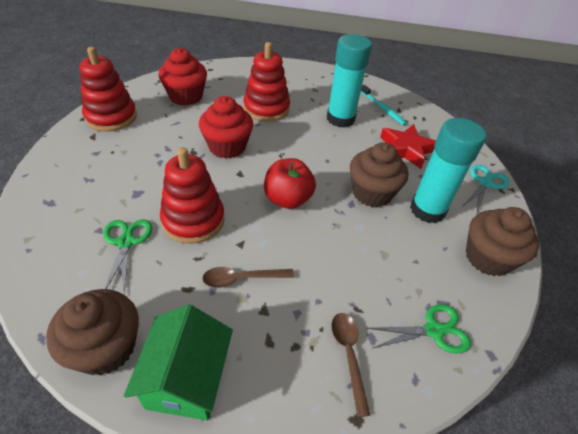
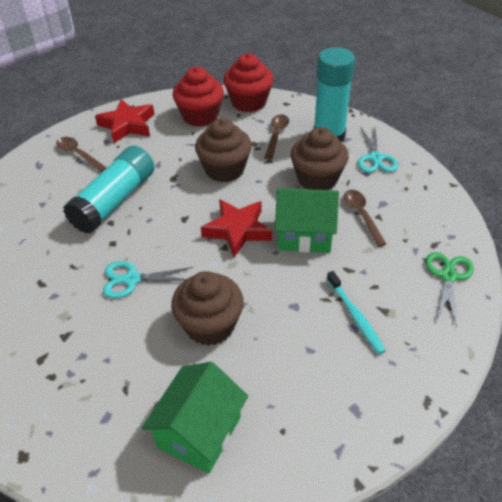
brown spoon: [202,267,294,288] [331,313,371,417] = 2 -> [56,137,107,172] [264,114,289,160] [344,190,386,247] = 3
green house: [124,305,233,420] = 1 -> [142,362,248,474] [275,188,339,253] = 2
green scissors: [103,220,152,295] [367,304,471,354] = 2 -> [425,252,474,327] = 1
red apple: [264,158,316,209] = 1 -> none = 0
red stacking toy: [80,47,137,132] [160,147,225,244] [243,42,290,122] = 3 -> none = 0
red star: [380,124,436,169] = 1 -> [95,99,154,143] [201,199,272,257] = 2
turquoise scissors: [463,165,509,213] = 1 -> [103,261,193,298] [358,128,398,173] = 2

